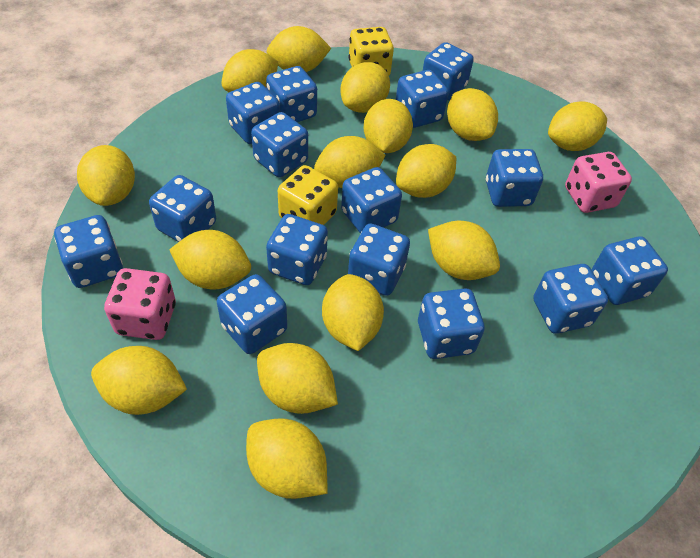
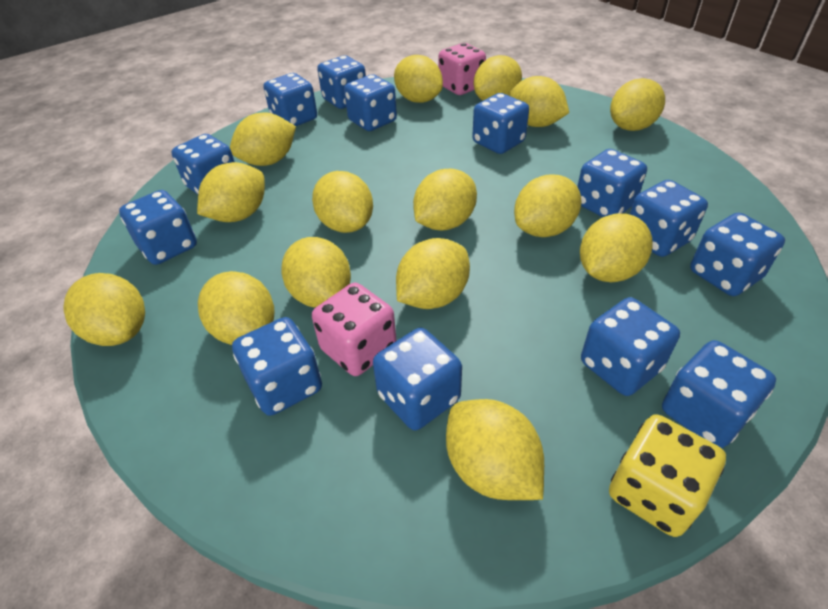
blue dice: [54,215,123,288] [149,175,216,242] [217,274,287,354] [226,82,280,144] [251,112,308,177] [266,66,317,122] [266,214,328,285] [341,167,402,233] [348,223,410,296] [396,70,449,128] [418,288,485,359] [423,42,474,100] [486,149,543,207] [533,264,608,334] [592,236,668,305] = 15 -> [119,190,197,265] [171,134,235,194] [232,317,322,416] [263,73,317,126] [317,55,366,109] [344,74,397,131] [373,328,462,430] [472,93,529,154] [577,149,647,217] [581,297,680,396] [630,180,708,257] [662,340,776,448] [690,213,785,296] = 13
yellow dice: [278,165,338,225] [349,27,394,76] = 2 -> [609,414,726,537] = 1

